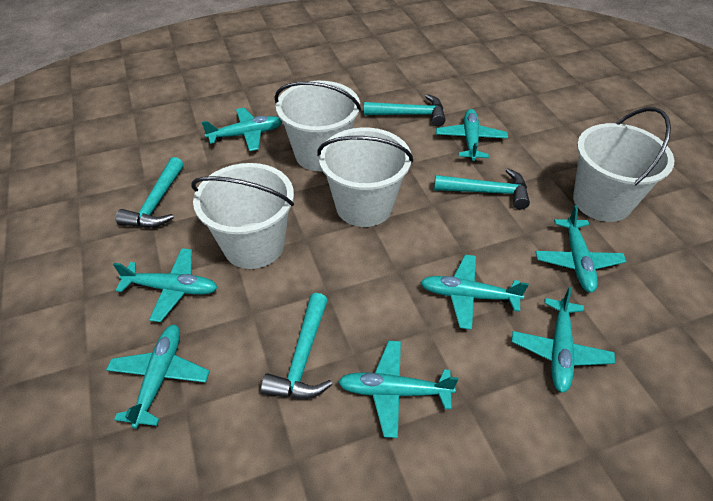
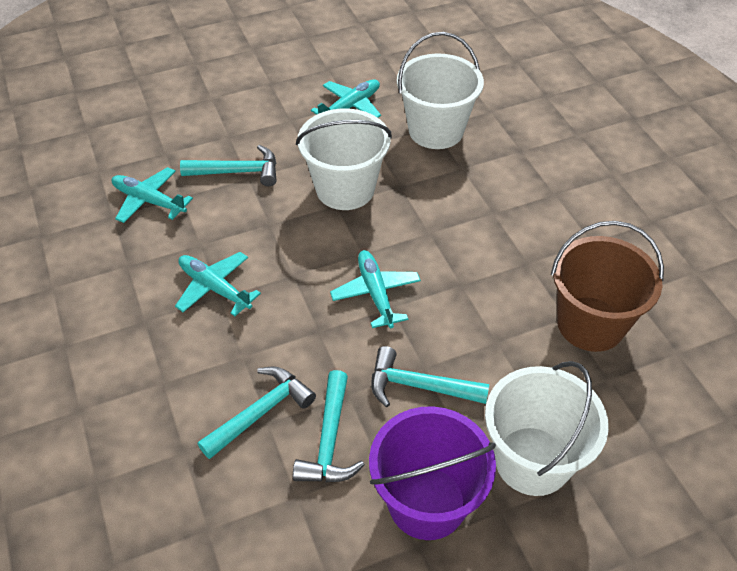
brown bucket: none = 0 -> [551,221,664,352] = 1
purple bucket: none = 0 -> [369,406,496,540] = 1
turquoise plane: [106,324,210,429] [113,248,218,322] [202,108,282,151] [338,341,458,438] [420,255,529,330] [436,109,508,161] [512,287,615,393] [535,205,627,293] = 8 -> [111,167,193,223] [175,252,261,316] [311,80,381,118] [330,250,421,328] = 4
white bucket: [191,163,294,269] [274,81,361,171] [317,128,413,227] [573,107,675,222] = 4 -> [296,109,392,210] [397,32,484,149] [485,361,609,496] = 3

